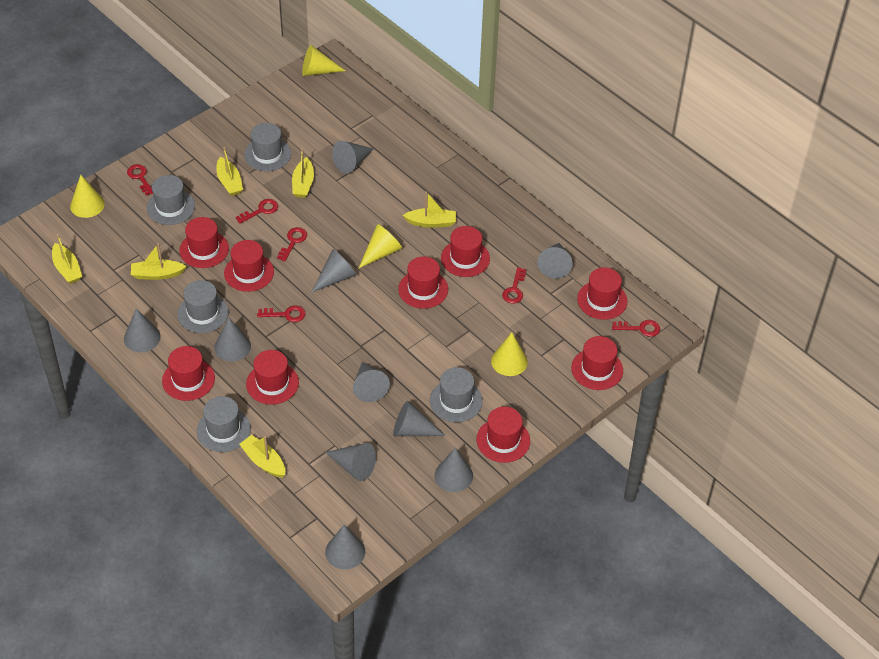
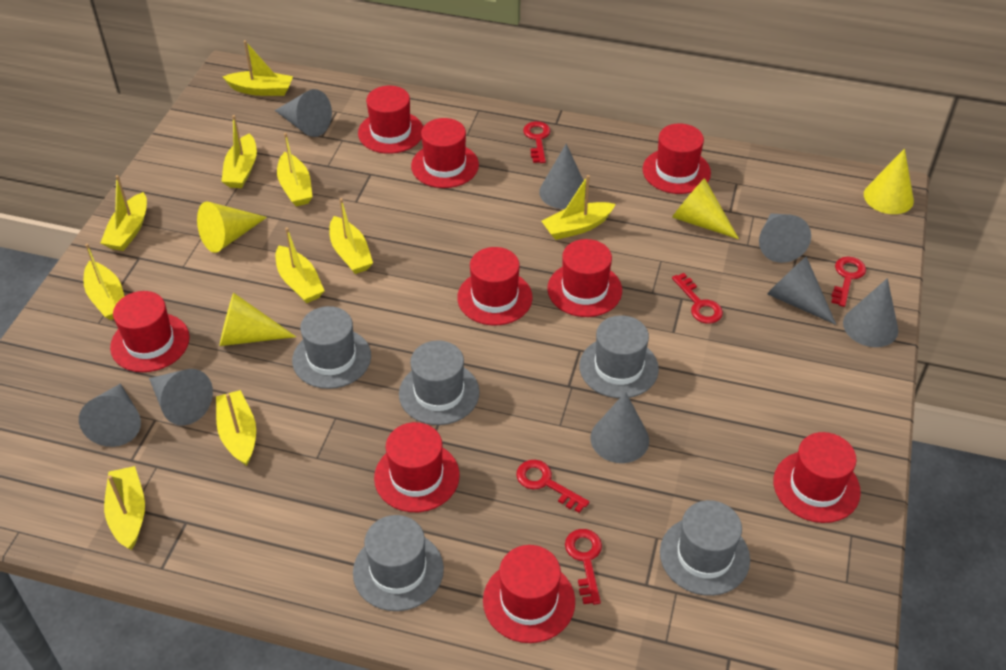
grey cone: [124,308,161,352] [214,318,251,362] [311,249,357,293] [325,443,376,481] [325,525,365,570] [332,141,374,174] [353,362,390,402] [393,401,446,436] [435,448,473,492] [537,243,573,279] = 10 -> [79,383,141,447] [149,369,213,425] [275,89,332,137] [539,144,586,209] [591,392,649,463] [759,214,811,263] [767,256,836,325] [843,278,898,347] = 8
red key: [127,164,153,196] [236,199,278,224] [257,305,306,322] [277,227,307,261] [502,267,526,303] [612,320,660,337] = 6 -> [516,460,589,513] [523,121,550,163] [565,529,602,605] [672,273,723,324] [831,257,866,307] = 5
yellow boat: [52,234,82,284] [131,243,186,280] [216,147,243,196] [239,435,285,478] [292,149,314,198] [403,191,456,228] = 6 -> [83,243,124,320] [100,175,147,251] [104,466,145,550] [216,390,256,466] [221,115,257,188] [223,40,293,96] [275,227,325,303] [277,133,312,206] [329,198,373,274] [542,175,615,240] = 10

